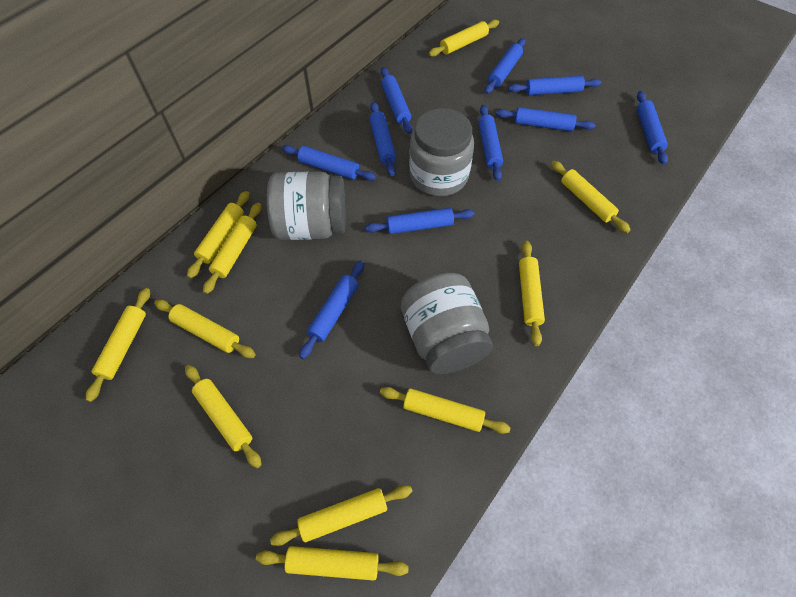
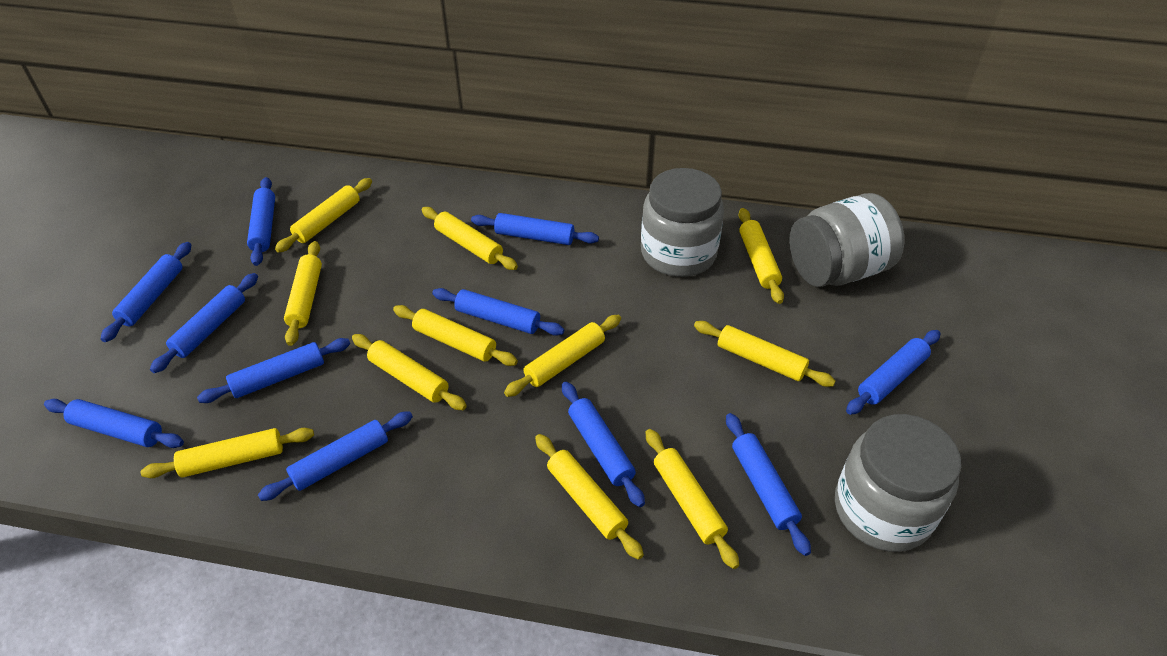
blue rolling pin: [282,145,376,181] [299,261,364,359] [365,208,475,234] [369,102,396,176] [381,67,412,134] [478,105,503,181] [485,38,526,94] [496,107,596,131] [508,76,602,95] [637,91,668,165] = 10 -> [44,399,184,448] [101,242,191,342] [150,273,258,373] [197,338,350,403] [247,177,275,266] [258,411,413,501] [432,288,564,336] [471,213,599,245] [562,382,645,507] [726,413,811,556] [846,330,940,415] = 11

